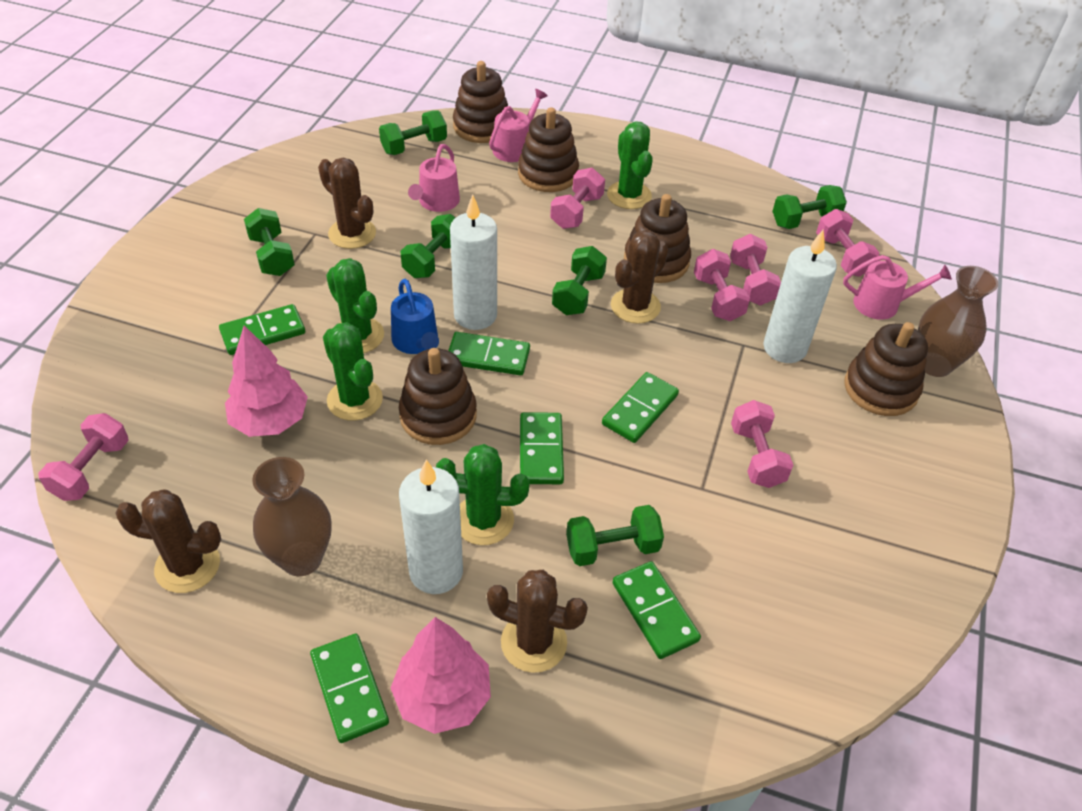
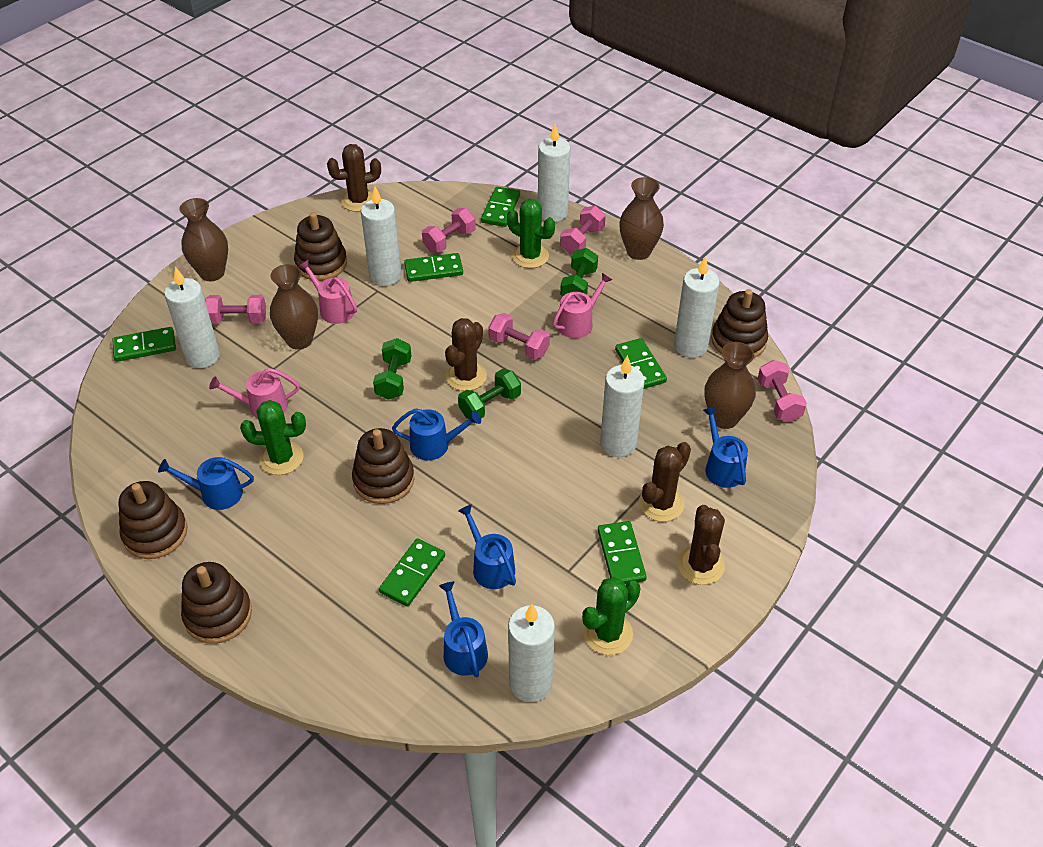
blue watering can: [391,279,439,354] = 1 -> [158,457,254,510] [392,408,481,460] [439,581,488,677] [458,504,516,589] [703,406,748,488] = 5
brown vase: [252,457,331,576] [918,266,998,377] = 2 -> [180,198,228,281] [270,264,318,350] [619,177,664,260] [704,342,756,429] = 4
green cactus: [323,322,383,421] [326,258,384,353] [436,444,530,545] [607,121,653,209] = 4 -> [240,400,306,475] [507,199,555,268] [582,577,640,655] = 3
green dumbbell: [244,208,295,276] [379,110,447,155] [401,214,455,278] [552,246,607,315] [566,505,664,566] [772,185,847,229] = 6 -> [373,338,411,400] [458,369,521,419] [560,248,598,296] = 3
pink dumbbell: [38,413,129,501] [550,168,605,229] [694,249,750,321] [730,234,781,305] [731,400,793,488] [816,209,879,277] = 6 -> [205,295,266,324] [422,208,476,253] [488,313,550,360] [560,206,606,255] [758,360,807,422] = 5
pink tree: [225,325,308,437] [391,617,491,734] = 2 -> none = 0
white candle: [399,460,463,594] [450,195,497,330] [764,230,837,363] = 3 -> [164,267,220,368] [361,186,402,286] [508,604,555,702] [538,124,571,222] [600,355,645,457] [674,256,720,358] = 6

